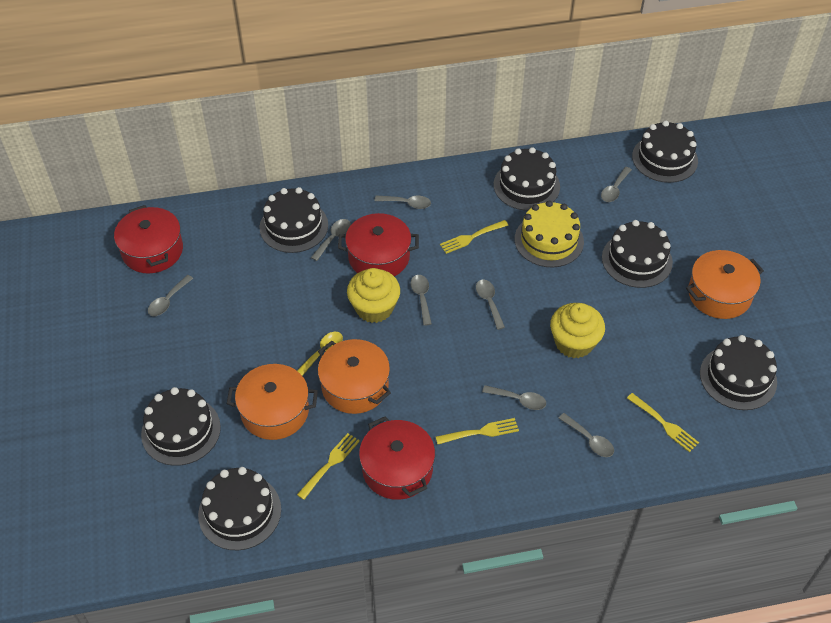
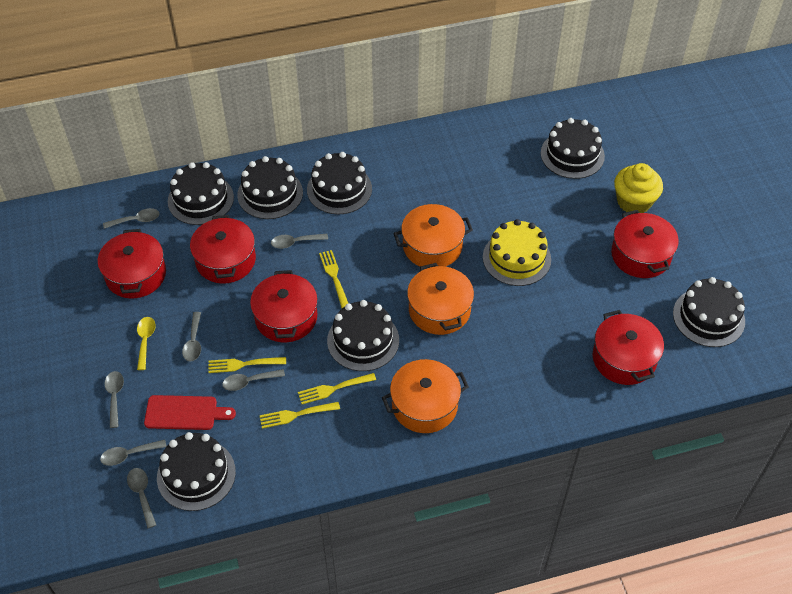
grey spoon: [148,275,193,316] [311,219,351,261] [374,196,431,209] [411,275,432,325] [476,280,505,330] [482,385,546,410] [559,413,614,457] [601,167,632,202] = 8 -> [100,440,167,466] [103,208,159,229] [104,371,124,428] [127,468,156,528] [182,312,201,361] [222,369,285,391] [271,234,328,249] = 7
red cutting board: none = 0 -> [144,395,236,430] = 1
red pot: [114,205,183,273] [338,213,419,276] [359,416,435,500] = 3 -> [98,229,166,298] [190,215,256,284] [250,270,318,342] [592,310,664,385] [611,210,679,278] = 5
yellow cupcake: [347,268,400,323] [550,303,605,358] = 2 -> [614,163,663,213] = 1

